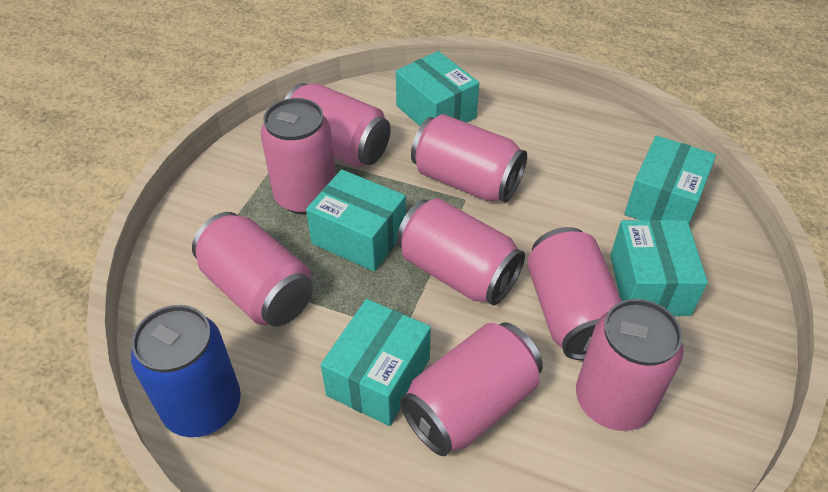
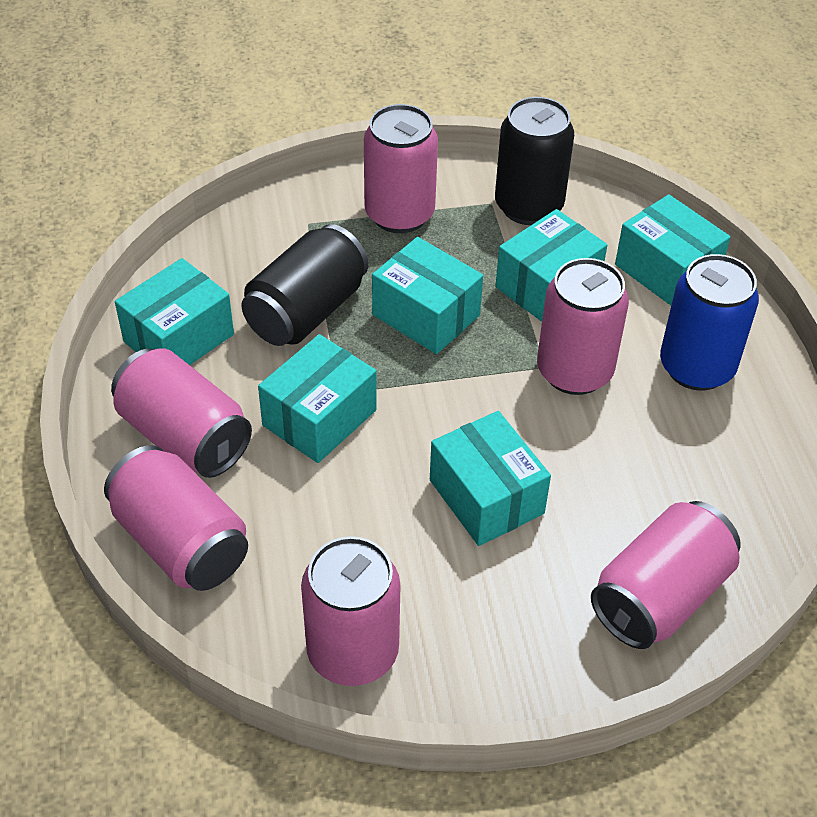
black can: none = 0 -> [241,224,368,346] [495,97,574,225] = 2
pink can: [192,212,313,327] [260,98,336,215] [284,83,391,168] [397,198,525,305] [400,322,543,456] [411,114,527,202] [527,227,622,360] [576,299,684,431] = 8 -> [104,445,248,591] [111,348,252,478] [301,536,400,686] [364,104,438,233] [537,258,629,395] [591,501,741,649] = 6
turquoise box: [306,169,406,272] [321,299,431,426] [396,51,479,126] [610,220,708,316] [624,136,716,224] = 5 -> [115,258,234,365] [258,334,377,463] [372,237,483,354] [430,411,551,546] [496,209,607,322] [615,194,731,305] = 6

